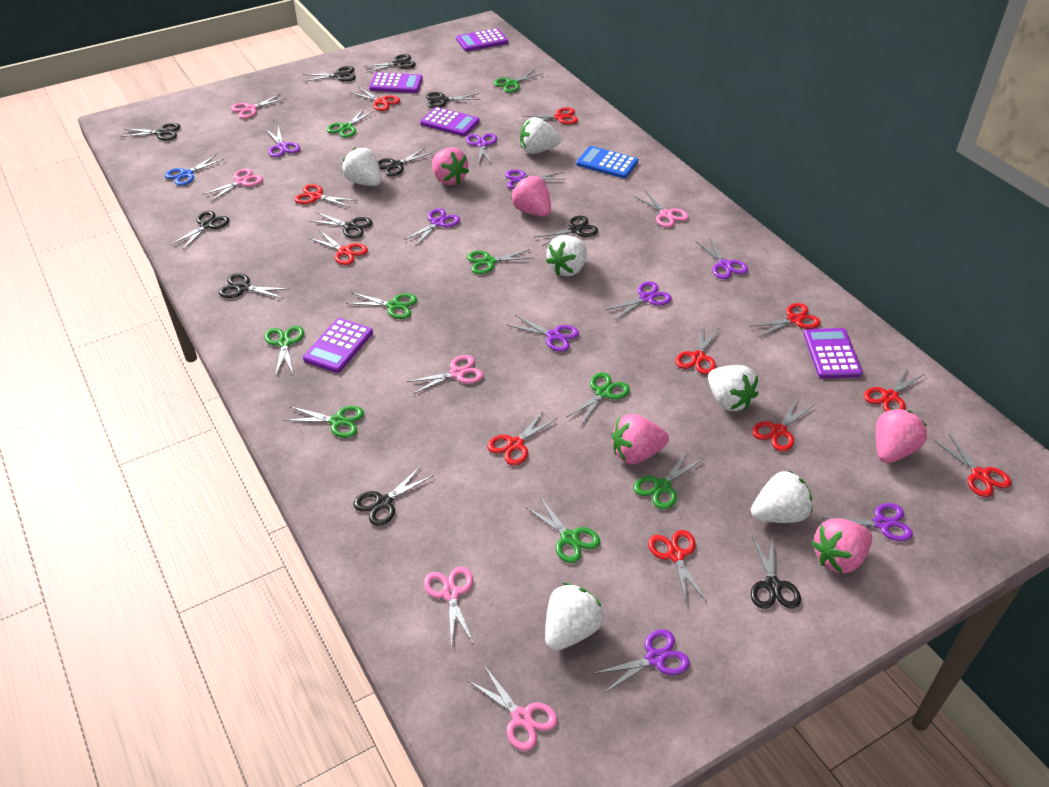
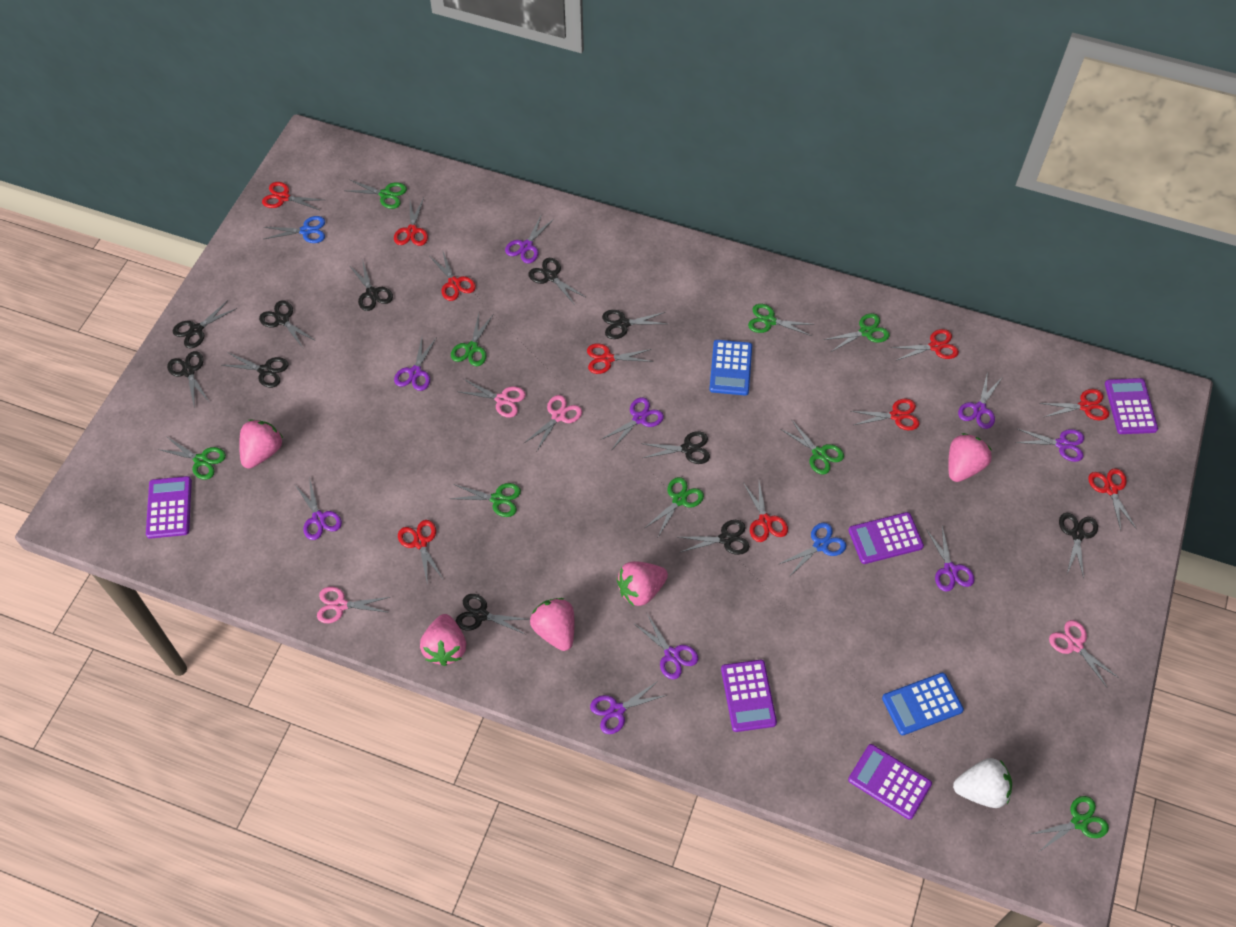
blue calculator: [576,146,638,179] = 1 -> [709,340,752,396] [882,673,964,735] = 2
blue scissors: [165,155,224,186] = 1 -> [264,216,325,243] [779,523,847,577] = 2
pink scissors: [202,168,263,201] [231,94,287,119] [406,355,483,394] [424,567,473,648] [467,667,558,751] [634,191,689,227] = 6 -> [317,587,390,623] [459,379,526,418] [524,395,582,451] [1049,620,1119,687] = 4
red scissors: [294,184,355,208] [308,230,368,265] [350,87,400,111] [487,410,558,466] [525,107,578,124] [648,530,707,606] [676,327,719,375] [750,303,821,337] [752,398,814,452] [864,368,925,411] [934,433,1012,497] = 11 -> [262,182,324,210] [394,198,428,246] [398,520,444,585] [430,250,476,301] [587,343,653,374] [744,481,788,542] [851,399,920,430] [891,329,959,360] [1039,389,1109,420] [1088,468,1136,530] = 10
white strawberry: [342,148,382,186] [520,117,561,154] [545,583,604,651] [546,235,587,276] [708,365,759,411] [751,470,813,523] = 6 -> [953,758,1012,808] = 1

